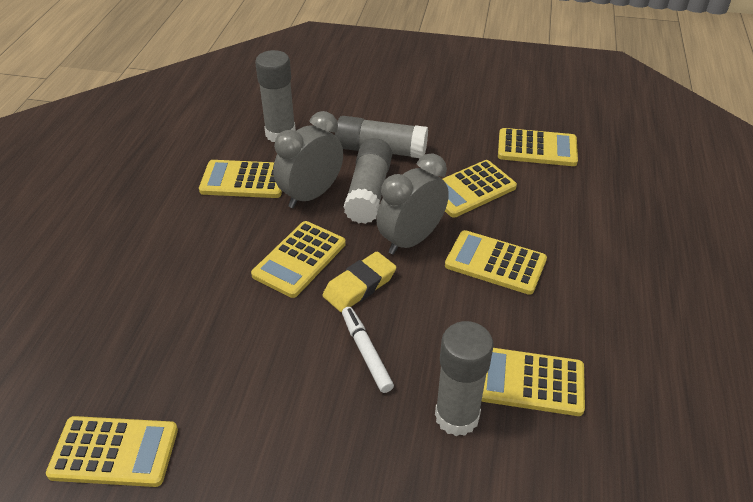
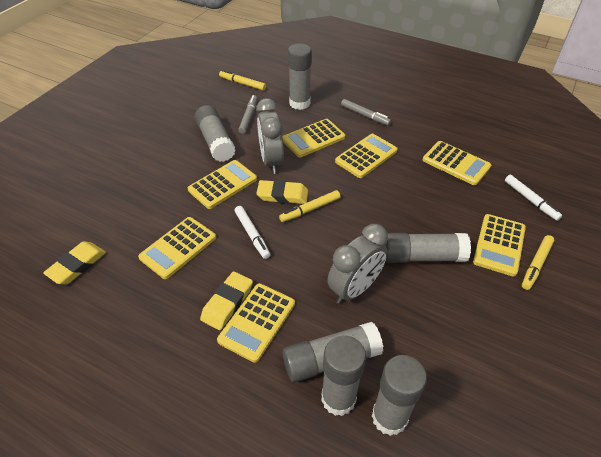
grey glue stick: [255,50,296,142] [335,116,428,158] [343,138,392,224] [435,321,494,436] = 4 -> [195,105,236,162] [282,322,383,383] [288,43,312,110] [321,335,366,416] [372,355,427,436] [385,233,471,263] = 6
grey marker: none = 0 -> [238,95,258,134] [341,99,391,126] = 2
white marker: [342,307,394,393] = 1 -> [234,206,270,259] [505,175,562,221] = 2
yellow eraser: [322,252,396,312] = 1 -> [43,241,106,284] [200,271,253,330] [256,180,308,204] = 3
yellow marker: none = 0 -> [219,70,266,91] [279,190,340,222] [522,235,554,290] = 3

